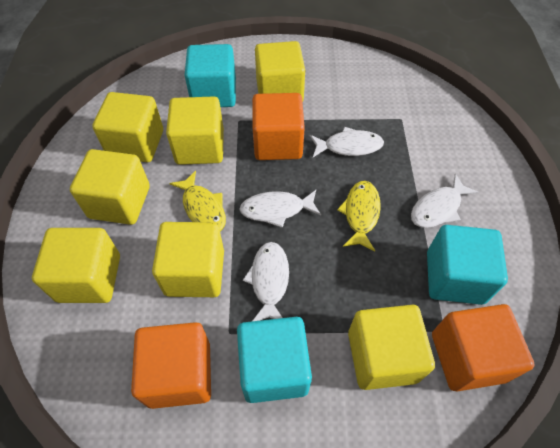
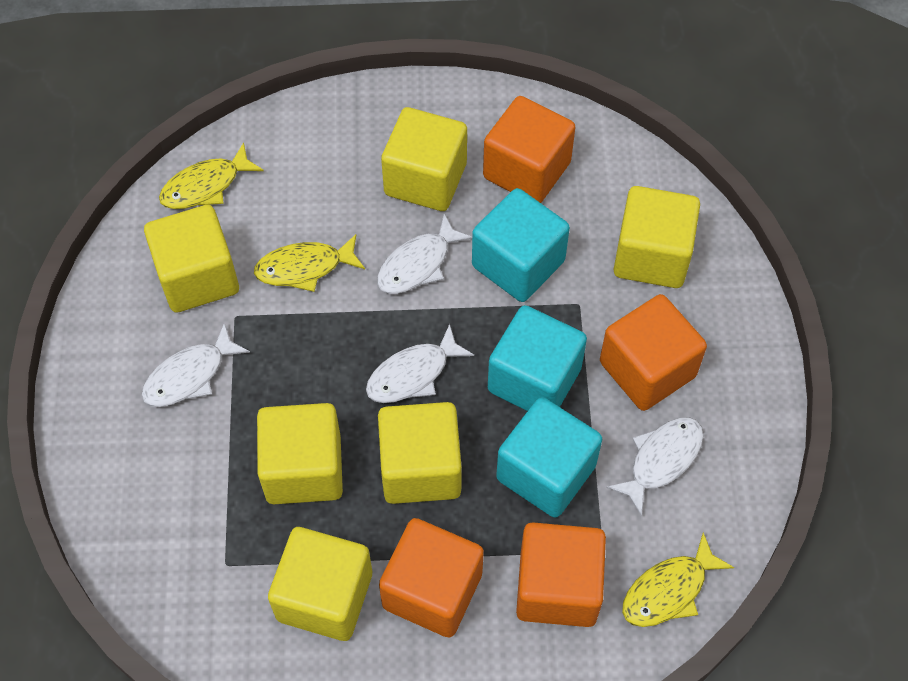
orange cube: [131,322,211,409] [252,93,305,160] [432,304,535,391] = 3 -> [379,518,484,638] [483,96,576,203] [516,523,606,627] [600,294,707,411] = 4
yellow cube: [32,228,120,303] [70,149,150,225] [92,92,163,162] [152,222,224,297] [166,97,224,165] [255,41,305,102] [348,305,435,390] = 7 -> [144,205,239,312] [257,403,343,504] [268,527,372,641] [378,402,462,504] [381,107,467,211] [614,186,700,288] = 6
yellow fish: [169,171,226,232] [337,181,381,251] = 2 -> [159,142,264,209] [254,234,365,292] [622,532,734,627] = 3

